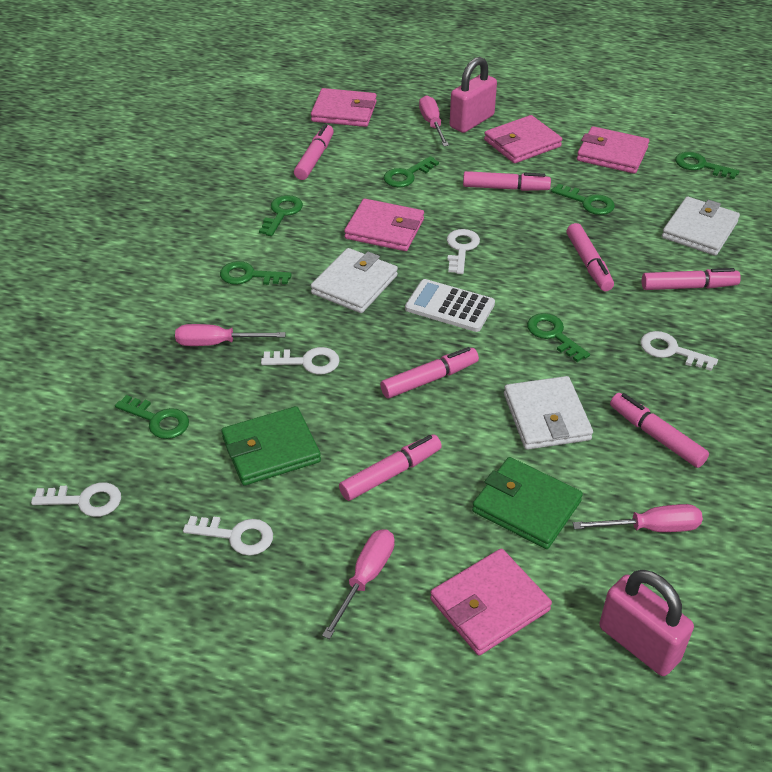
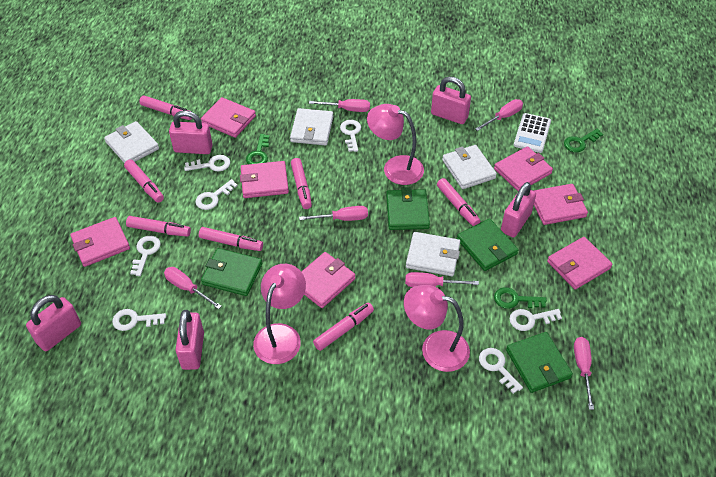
green key: [115,395,189,439] [220,261,292,285] [259,195,303,236] [384,156,439,187] [527,313,590,362] [551,184,615,215] [675,152,739,179] = 7 -> [246,134,270,164] [494,287,547,309] [564,129,603,152] = 3
green wallet: [221,406,321,486] [472,457,583,549] = 2 -> [201,248,262,296] [386,187,430,230] [457,219,518,271] [506,332,573,393] = 4
pink lamp: none = 0 -> [253,264,306,364] [367,104,424,185] [404,285,470,372] = 3
pink padlock: [450,57,497,133] [599,570,694,676] = 2 -> [26,295,81,351] [169,110,213,154] [176,310,204,370] [431,76,471,124] [501,182,536,237] = 5
pink screwdriver: [175,324,286,346] [322,529,394,639] [419,95,449,146] [573,504,703,532] = 4 -> [164,267,222,309] [299,206,368,221] [309,99,370,112] [405,272,479,287] [475,99,523,131] [574,337,594,410] = 6
pink wallet: [311,88,377,127] [344,199,424,251] [430,549,552,656] [484,115,562,164] [577,126,649,174] = 5 -> [70,217,130,267] [201,97,256,138] [240,161,289,198] [301,252,355,308] [494,146,553,191] [533,184,588,225] [547,237,613,290] = 7
white key: [31,482,121,517] [183,516,273,556] [261,347,340,374] [447,229,480,274] [640,331,718,371] = 5 -> [112,309,166,331] [130,236,161,276] [184,155,230,171] [195,179,238,210] [340,120,361,152] [479,348,523,394] [510,309,562,331] = 7
white wallet: [311,248,398,313] [504,376,593,450] [662,197,740,256] = 3 -> [104,121,159,163] [290,108,333,146] [406,232,460,276] [442,145,497,189] = 4

